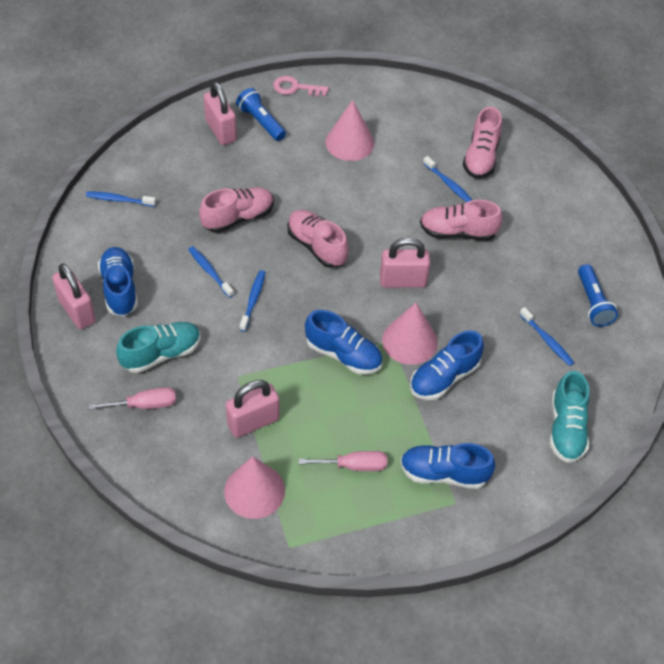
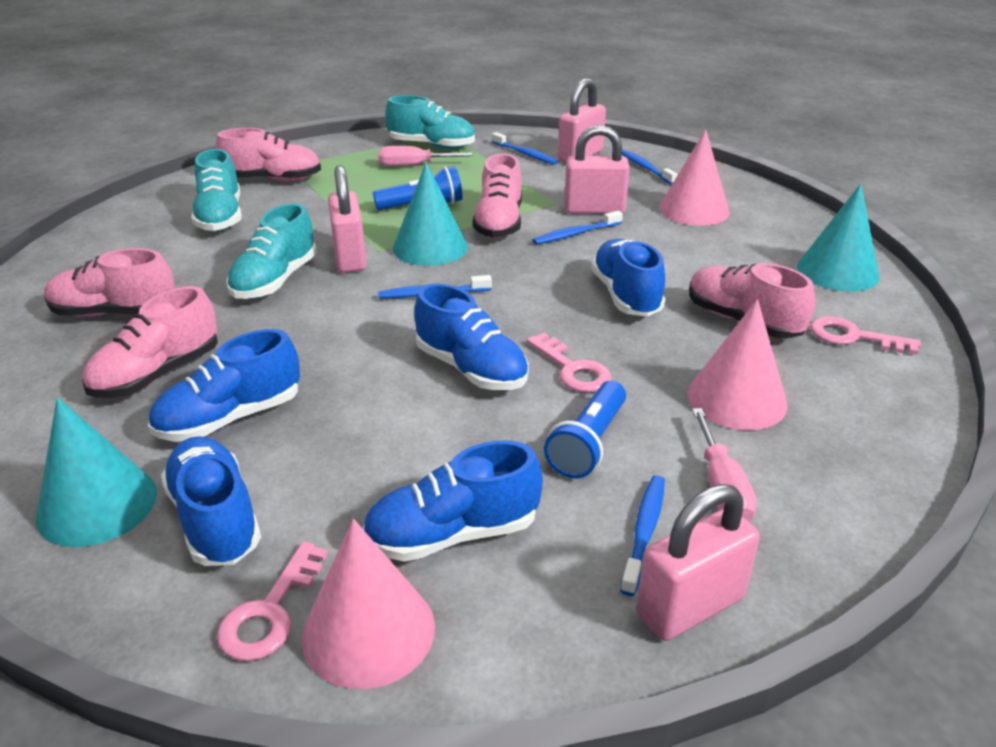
blue shoe: [98,247,138,316] [305,310,383,374] [400,443,495,489] [410,330,484,400] = 4 -> [148,329,300,442] [161,436,261,566] [363,441,543,562] [414,284,529,390] [591,239,665,317] = 5
pink key: [273,76,329,96] = 1 -> [217,541,328,661] [526,333,611,392] [810,316,921,355] = 3
pink shoe: [199,187,274,233] [287,210,349,268] [420,200,503,241] [463,107,502,178] = 4 -> [44,248,175,317] [82,286,218,398] [216,128,321,181] [472,153,522,238] [689,263,815,339] = 5
turquoise cone: none = 0 -> [36,397,157,547] [393,162,468,266] [797,184,880,292] = 3
turquoise shoe: [116,322,201,373] [550,371,589,463] = 2 -> [191,149,242,231] [226,203,317,299] [385,95,475,149] = 3

